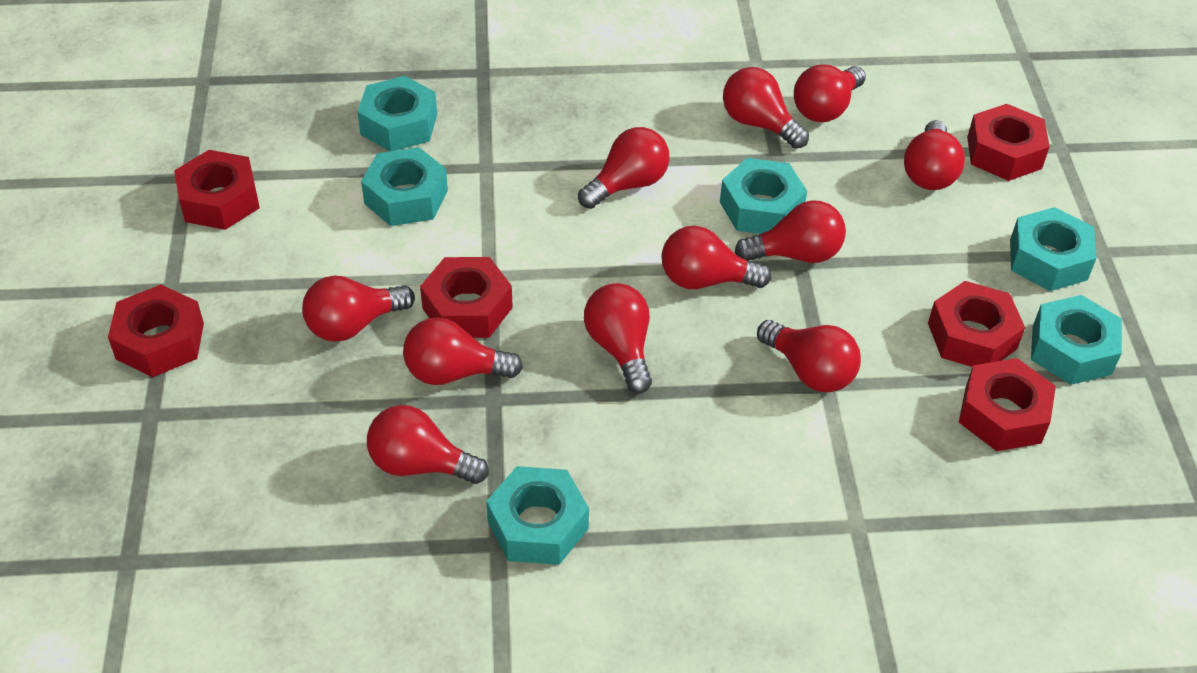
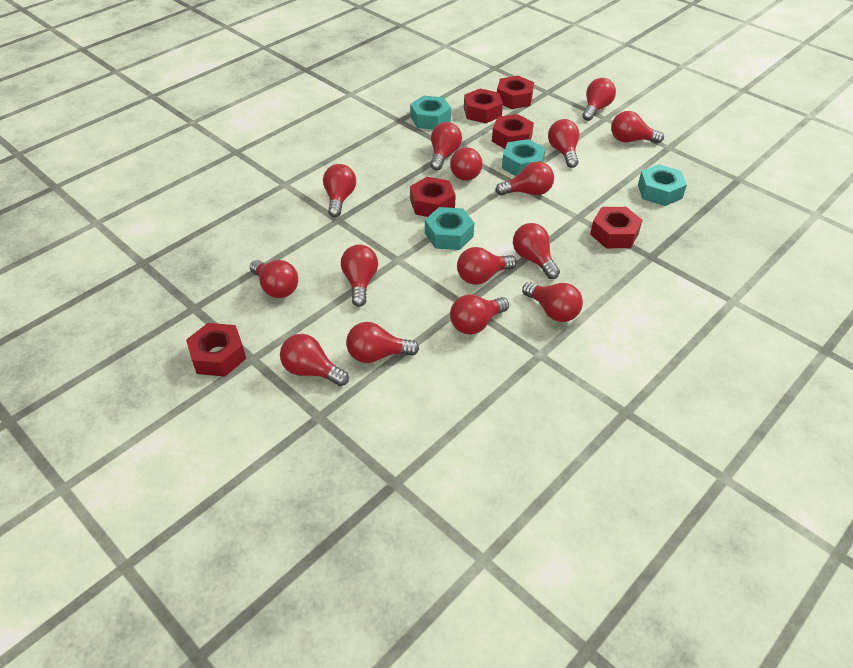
red light bulb: [302,276,415,342] [367,405,489,484] [403,317,523,385] [578,127,670,209] [584,283,652,394] [661,226,771,289] [723,67,809,149] [735,200,846,263] [757,320,861,392] [794,64,866,122] [904,120,965,190] = 11 -> [250,260,298,298] [280,334,349,386] [323,164,356,217] [341,244,378,307] [346,322,419,363] [430,122,462,170] [450,146,482,181] [450,295,509,335] [457,247,517,285] [495,162,554,196] [513,223,560,279] [522,282,583,322] [548,119,579,168] [582,78,616,121] [611,111,664,143] = 15
turquoise nut: [357,76,437,151] [361,147,448,226] [486,466,589,565] [720,158,807,234] [1010,207,1097,291] [1031,295,1122,385] = 6 -> [410,96,451,129] [425,207,474,250] [502,139,545,176] [638,164,687,206] = 4

